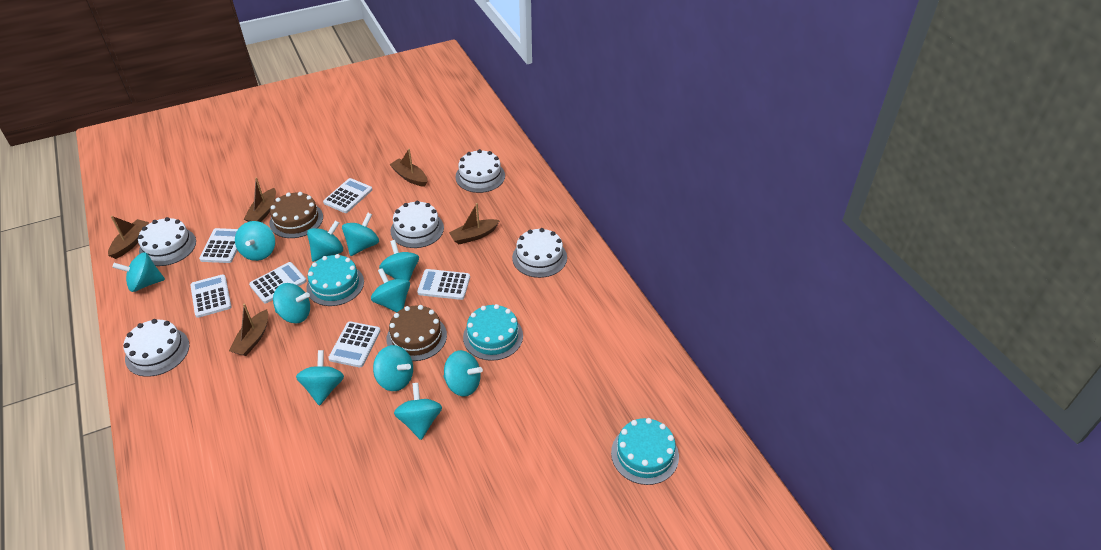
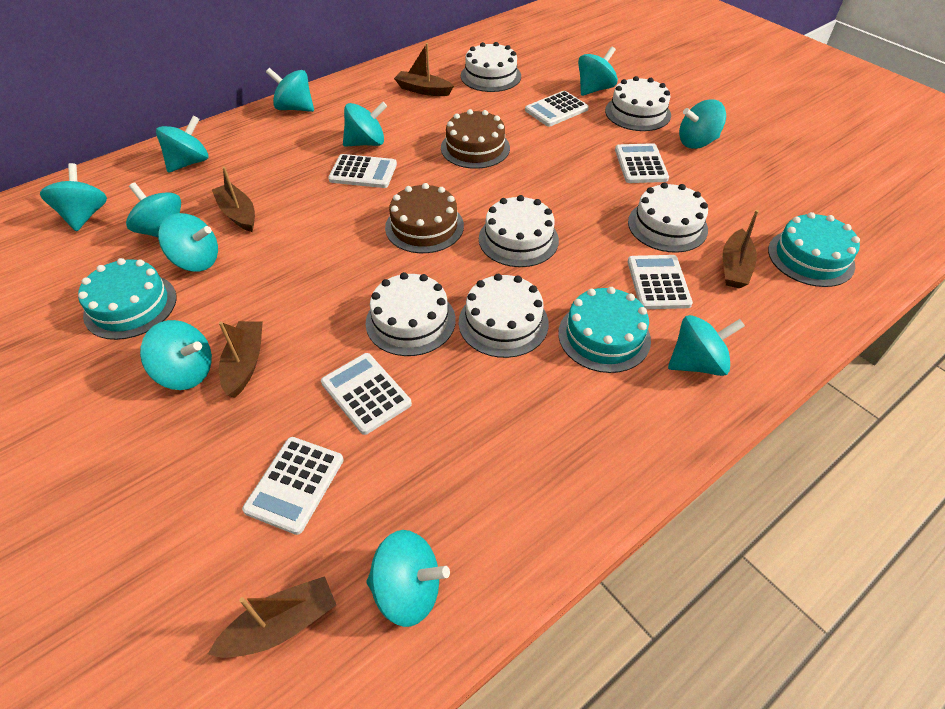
white cake: [123,319,189,377] [138,217,196,266] [390,201,444,248] [455,149,505,193] [512,228,567,278] = 5 -> [366,272,456,356] [459,274,549,358] [461,42,521,92] [479,195,559,267] [605,76,671,131] [628,182,708,253] = 6

